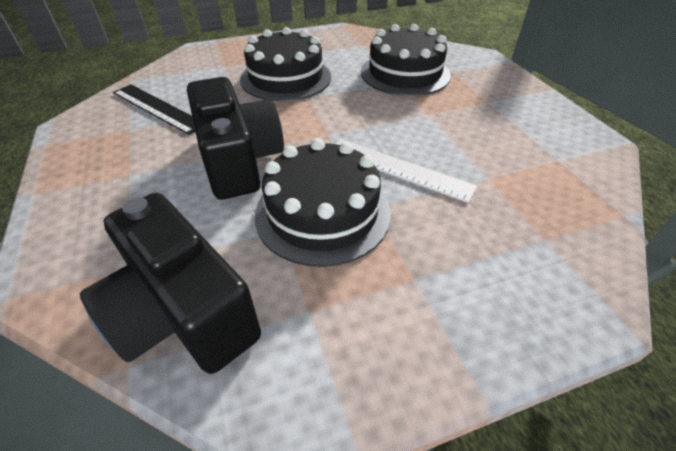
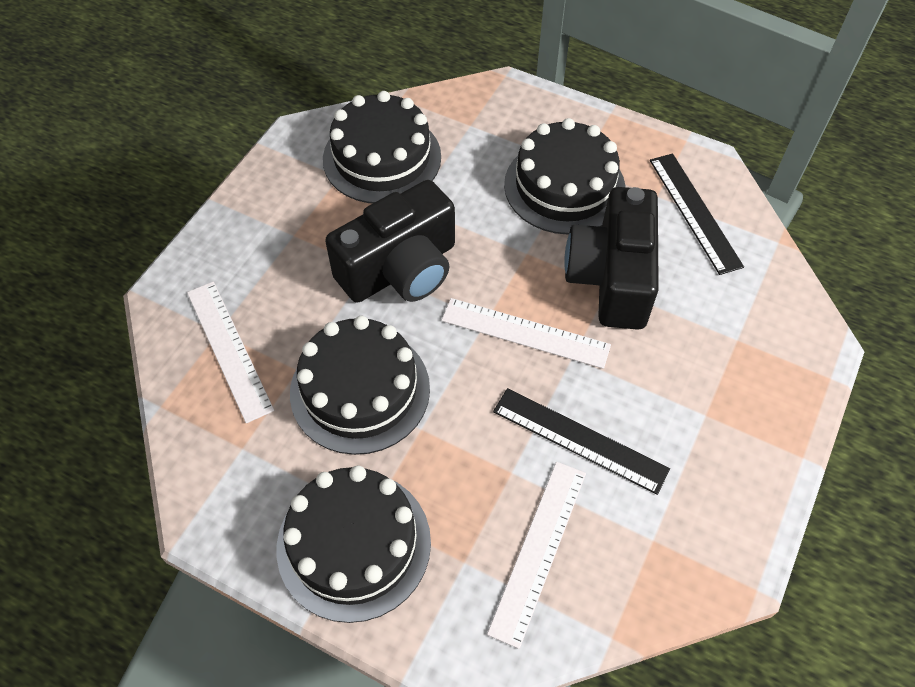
black cake: [240,27,331,101] [255,138,391,267] [361,24,451,96] = 3 -> [277,466,431,623] [290,316,430,455] [323,91,441,203] [504,118,626,235] = 4
black ruler: [113,84,195,135] = 1 -> [493,388,670,495] [650,154,744,275] = 2
white ruler: [336,139,477,203] = 1 -> [187,282,275,423] [441,298,611,369] [487,462,586,649] = 3

